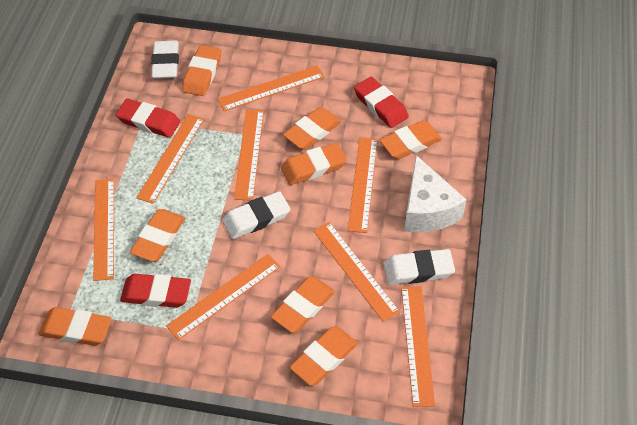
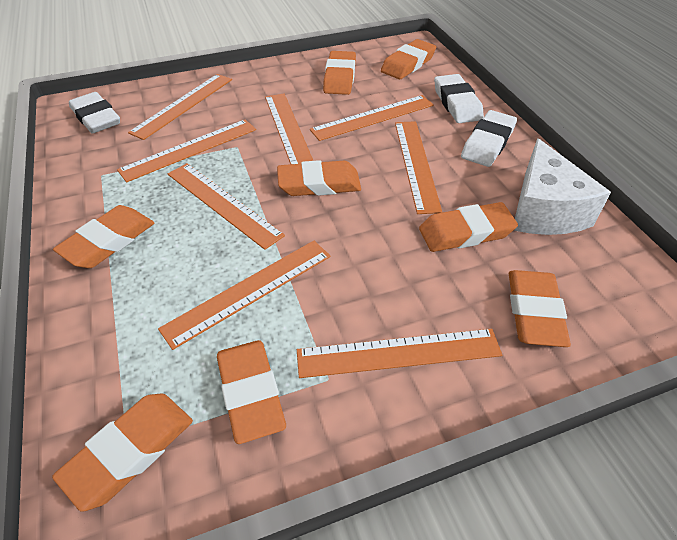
red eraser: [116,99,181,138] [120,274,191,308] [354,77,409,128] = 3 -> none = 0

